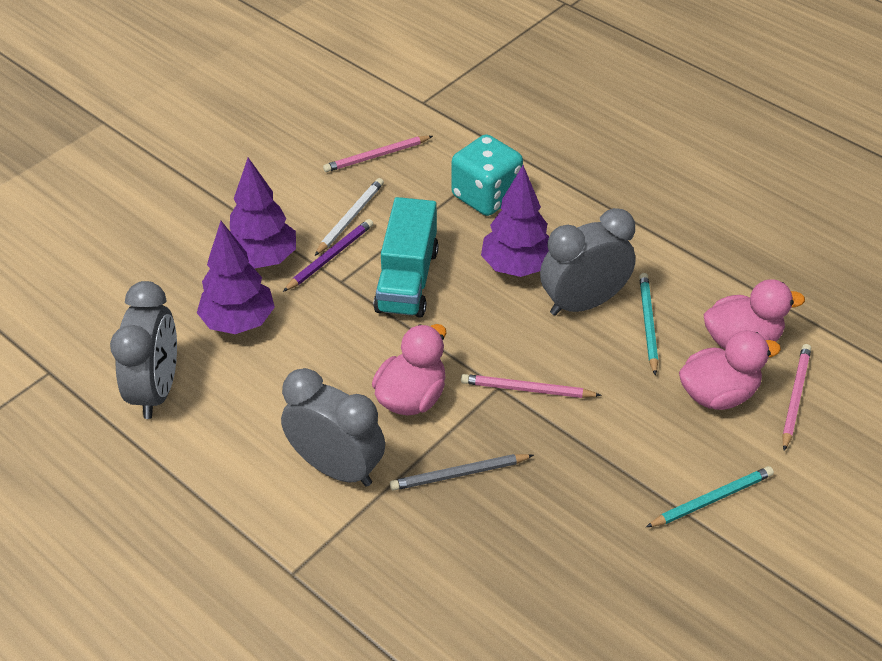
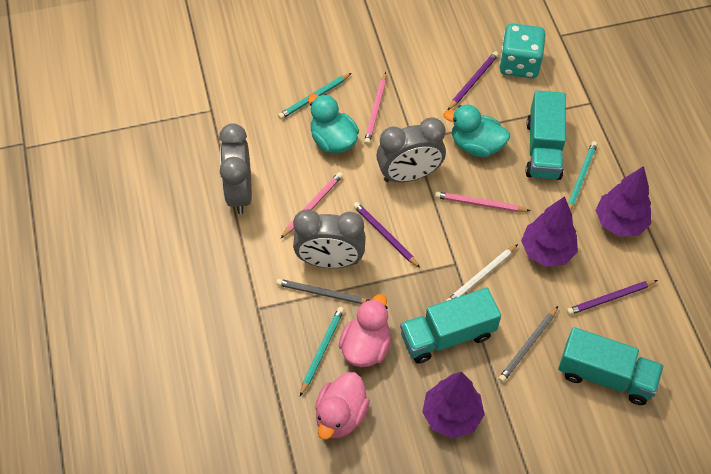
grey pencil: [390,454,534,491] = 1 -> [276,279,367,304] [498,306,558,382] = 2
pink duck: [372,324,446,416] [679,330,781,410] [703,279,805,349] = 3 -> [315,372,370,440] [339,294,391,367] = 2
purple pencil: [283,219,373,292] = 1 -> [353,202,420,268] [448,51,499,110] [567,280,658,315] = 3
turquoise duck: none = 0 -> [308,94,359,153] [444,105,510,157] = 2
turquoise pencil: [639,273,658,376] [646,466,774,527] = 2 -> [278,73,352,119] [300,307,344,396] [568,141,598,211] = 3
turquoise truck: [374,197,439,318] = 1 -> [400,288,501,363] [525,90,566,180] [558,327,663,405] = 3

